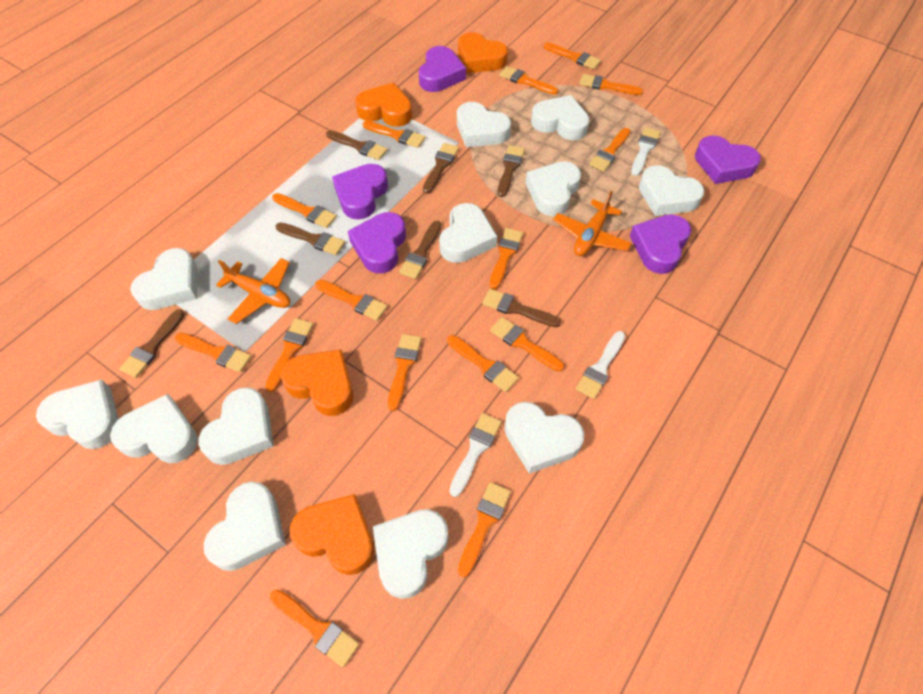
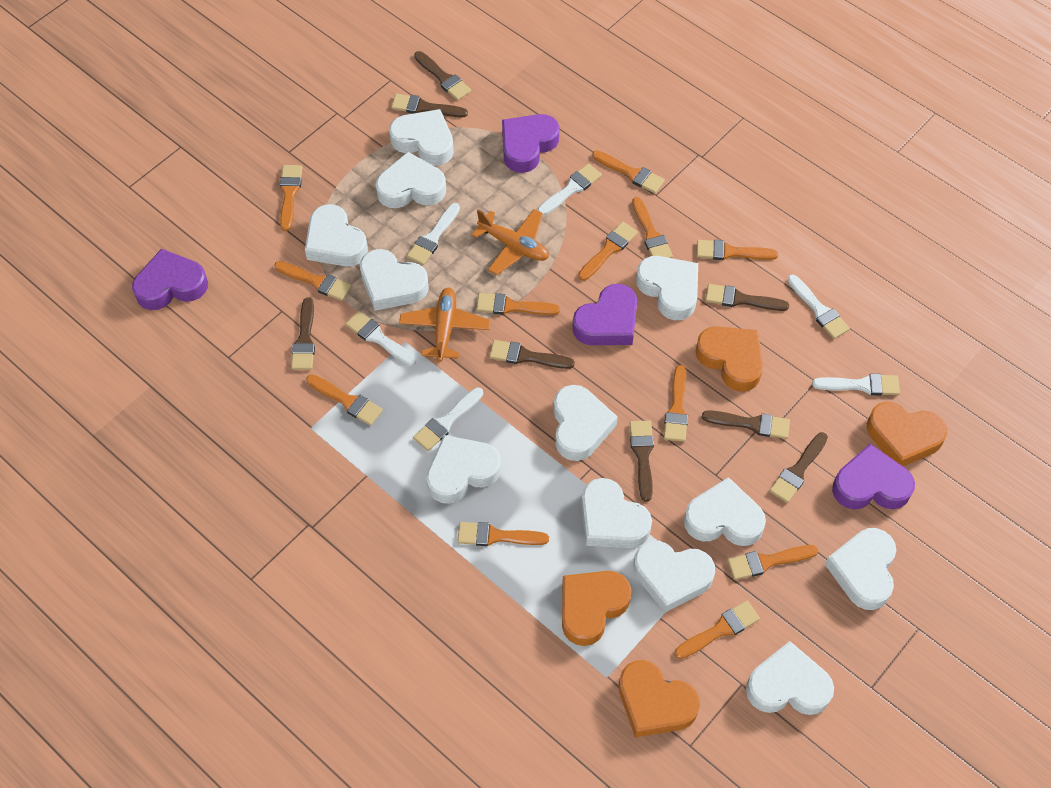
brown brush: [119,309,185,378] [276,223,345,255] [326,130,387,160] [399,221,441,279] [423,143,459,194] [482,289,561,327] [497,145,525,197] = 7 -> [291,297,315,370] [391,94,468,117] [414,51,471,100] [489,340,575,369] [630,420,654,502] [702,410,790,439] [705,284,789,311] [769,432,828,503] = 8
orange brush: [175,333,252,372] [265,318,313,392] [270,590,359,667] [272,193,337,228] [315,280,387,321] [363,121,425,148] [388,334,421,411] [447,335,519,392] [458,482,511,577] [489,228,523,290] [490,317,564,372] [499,66,558,95] [544,42,601,69] [579,74,643,95] [589,128,630,172] = 15 -> [274,261,351,301] [280,165,302,231] [306,374,383,426] [457,522,549,546] [476,293,560,315] [578,222,638,281] [592,150,665,194] [632,197,673,258] [664,365,688,442] [674,601,760,659] [697,240,778,260] [727,545,818,580] = 12
purple heart: [332,164,388,219] [348,212,406,273] [419,46,466,92] [630,214,691,274] [695,135,761,184] = 5 -> [132,249,208,310] [502,114,560,173] [572,284,637,345] [832,444,915,510] = 4
white brush: [449,413,502,497] [576,331,625,399] [631,127,661,176] = 3 -> [345,311,416,366] [407,203,460,265] [413,388,483,451] [537,163,602,216] [787,274,850,339] [812,374,900,396] = 6

